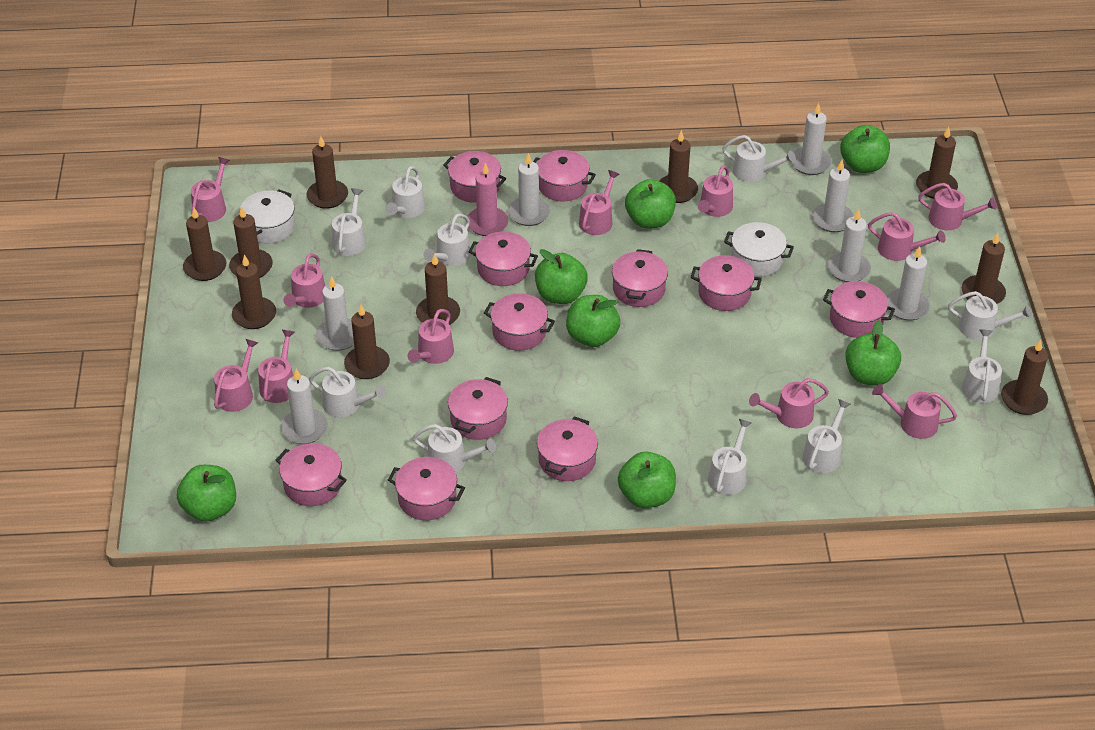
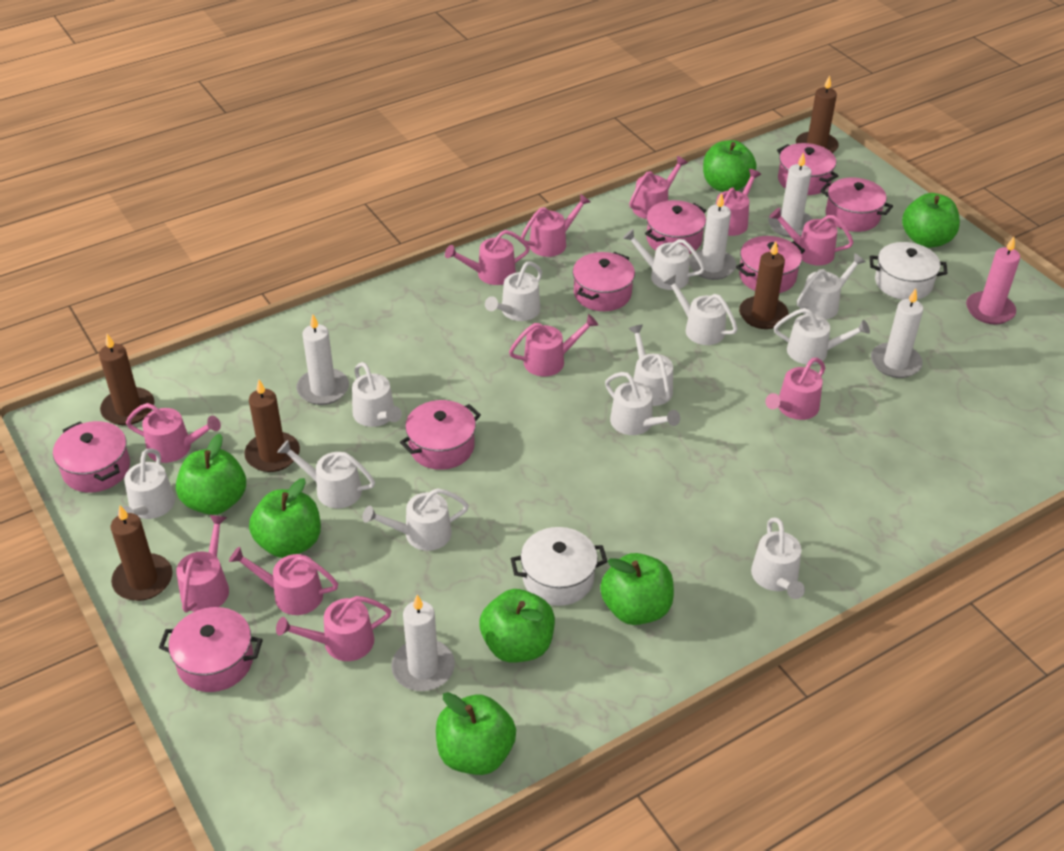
brown candle: [183,208,227,281] [229,206,273,278] [232,255,276,329] [307,136,348,209] [344,305,390,379] [416,253,460,325] [659,130,698,203] [916,127,958,199] [962,233,1006,304] [1001,340,1048,415] = 10 -> [99,334,155,425] [111,506,173,601] [244,380,300,472] [739,241,789,329] [796,75,839,153] = 5
pink pot: [276,443,347,506] [388,457,465,521] [443,151,506,203] [448,377,508,440] [468,232,538,286] [484,293,555,351] [533,150,596,202] [537,416,598,481] [612,249,668,307] [691,255,762,311] [823,281,895,338] = 11 -> [53,421,130,493] [159,607,263,692] [400,400,481,470] [573,252,635,311] [645,200,706,254] [736,236,805,293] [777,143,838,195] [820,177,893,232] = 8
white candle: [281,369,328,444] [316,276,354,351] [508,153,550,226] [791,103,831,175] [812,160,854,232] [827,209,871,282] [887,246,930,321] = 7 -> [296,314,349,405] [391,595,455,691] [689,193,736,280] [768,152,813,238] [871,288,923,378] = 5
white watering can: [309,367,386,418] [332,188,366,256] [386,166,425,218] [412,424,496,473] [423,213,471,266] [708,419,752,495] [722,135,796,182] [802,399,851,473] [948,291,1033,340] [962,329,1002,403] = 10 -> [117,448,175,519] [277,440,375,508] [352,362,402,427] [362,488,469,551] [485,261,542,321] [605,372,680,435] [623,229,705,290] [628,324,673,406] [663,274,738,345] [751,517,805,599] [774,308,870,365] [797,253,866,319] = 12

